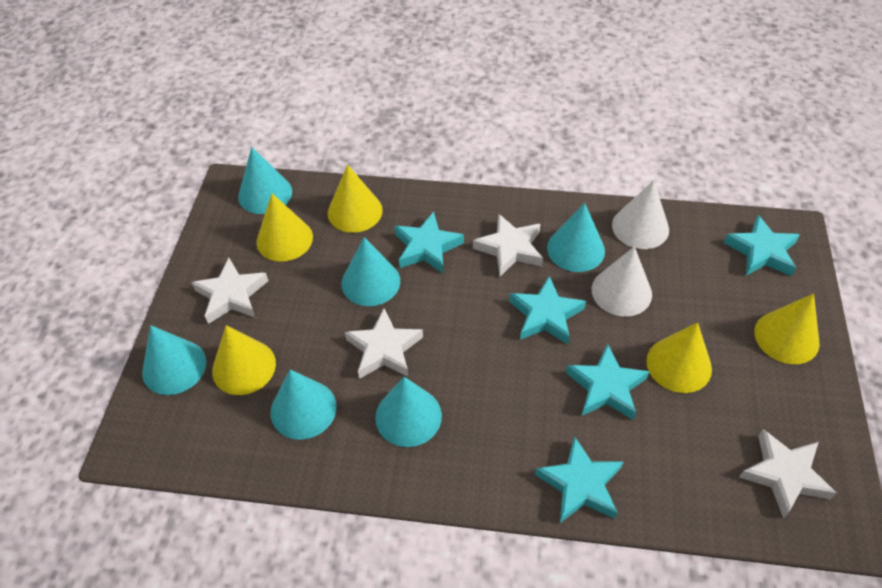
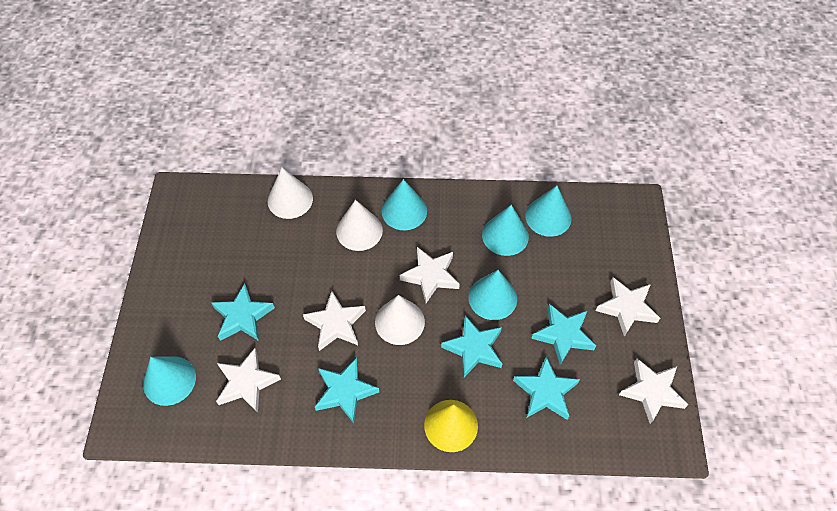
turquoise cone: [142,325,206,395] [238,147,292,214] [271,369,337,440] [342,237,400,306] [375,377,442,447] [547,203,605,272] = 6 -> [143,356,196,406] [382,179,427,230] [468,270,517,320] [482,205,529,256] [525,186,571,237] = 5
white cone: [592,247,652,317] [612,180,669,249] = 2 -> [268,168,313,219] [336,200,383,251] [375,295,425,345] = 3
white star: [191,258,268,324] [345,309,423,379] [473,214,543,276] [739,429,837,518] = 4 -> [216,348,281,413] [303,291,366,351] [400,247,460,303] [596,277,660,337] [619,358,688,424] = 5
yellow cone: [212,325,276,395] [256,194,313,262] [328,165,383,233] [646,322,712,393] [754,293,820,364] = 5 -> [424,400,478,452] = 1

